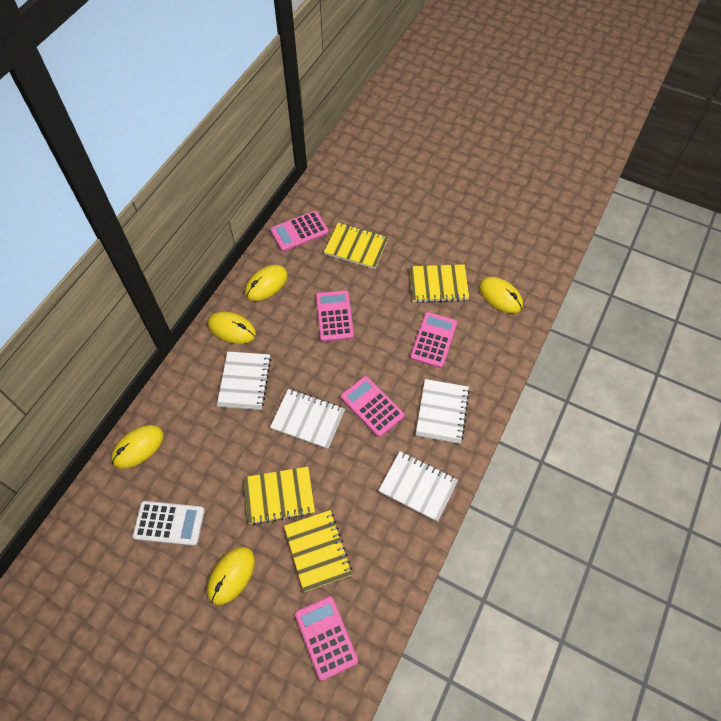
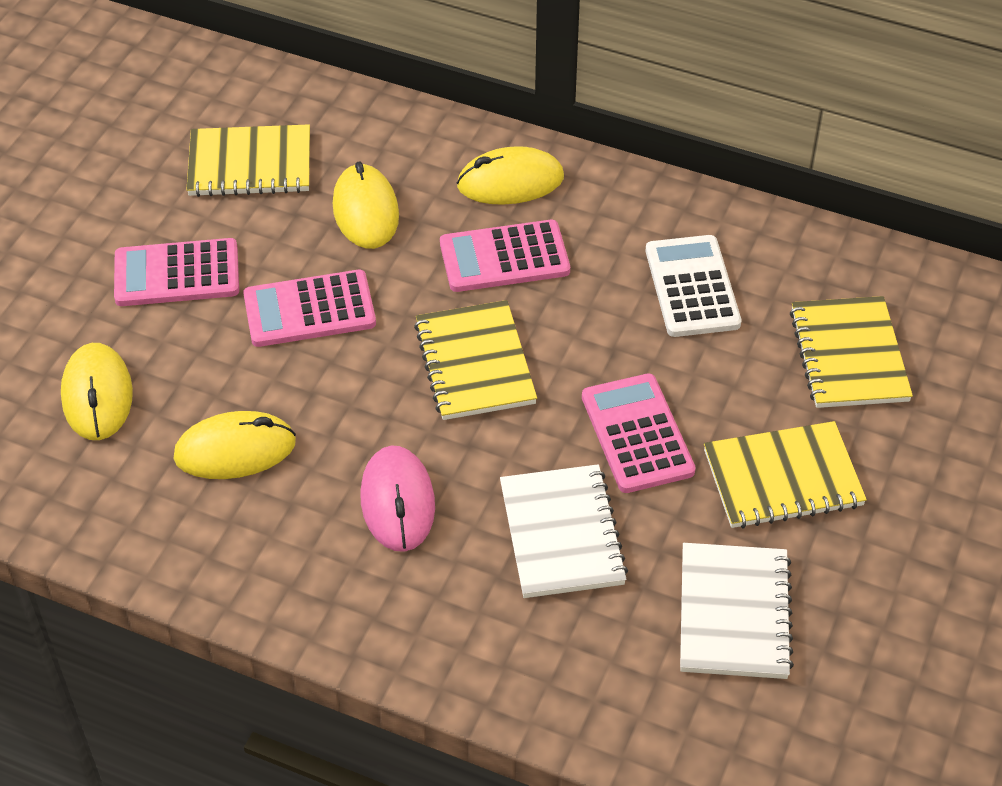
pink calculator: [270,211,329,252] [295,596,358,681] [316,290,354,342] [341,376,405,437] [410,312,457,368] = 5 -> [114,238,239,306] [243,270,376,347] [440,220,570,292] [582,374,696,493] = 4
pink mouse: none = 0 -> [360,446,435,552] = 1
white notebook: [217,351,271,410] [270,389,345,449] [378,451,458,522] [415,379,470,444] = 4 -> [500,464,628,598] [680,543,794,679] = 2
yellow mouse: [111,425,164,469] [207,547,255,605] [208,312,256,344] [245,265,288,301] [479,277,523,313] = 5 -> [61,343,133,440] [173,411,296,479] [333,161,399,249] [457,146,564,205] = 4

